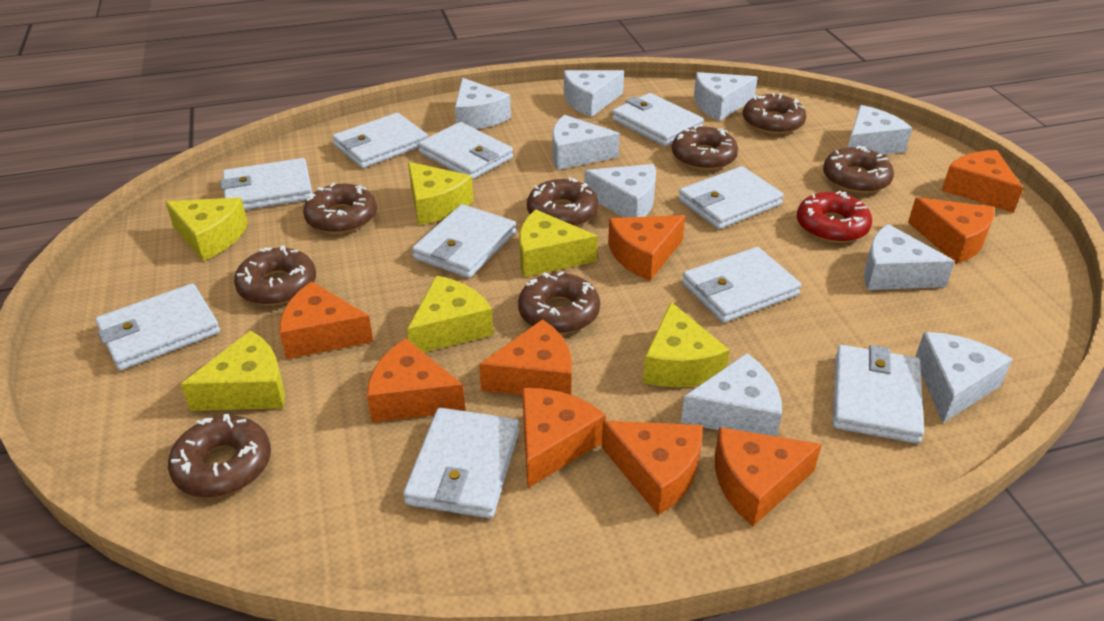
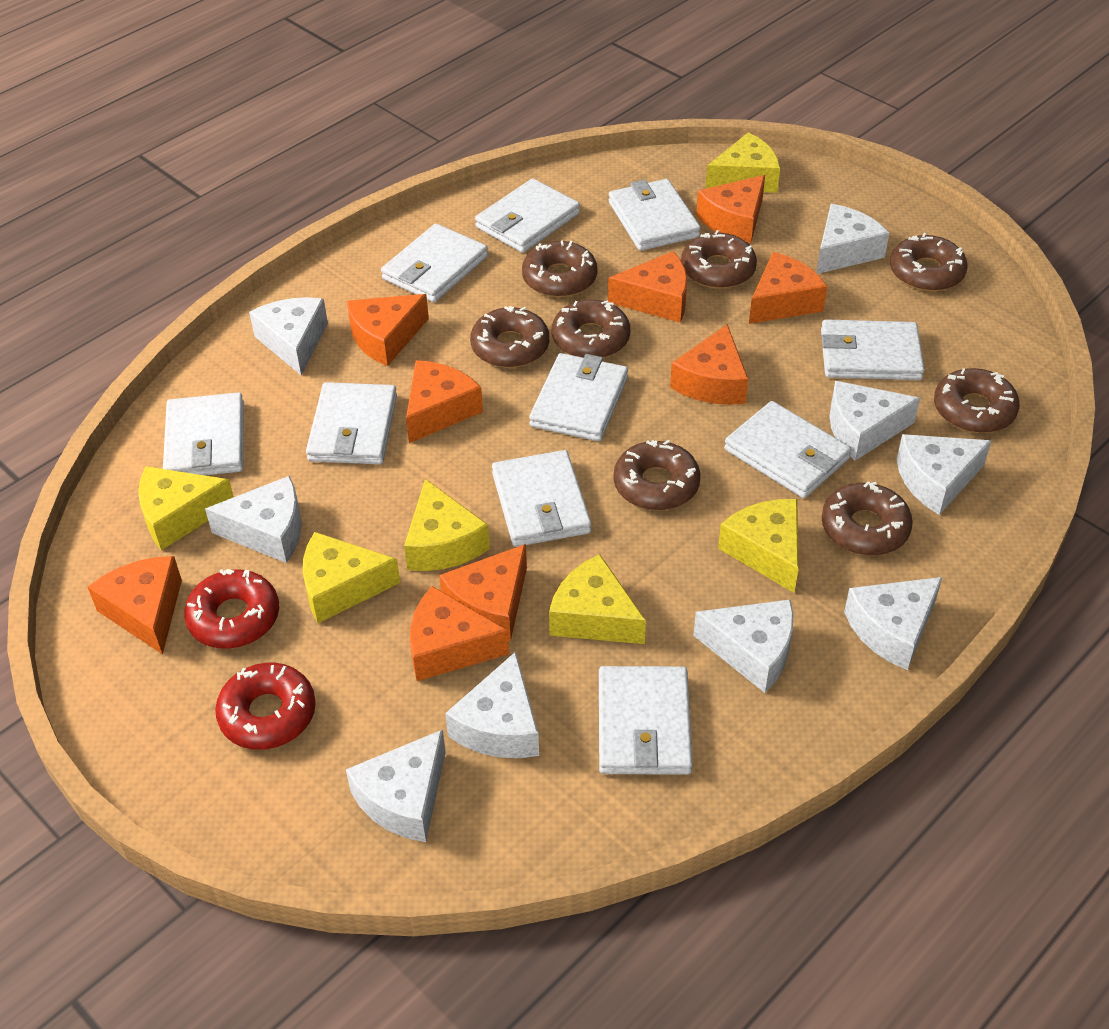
red donut: [797,191,872,243] = 1 -> [184,569,279,649] [215,663,316,750] = 2

